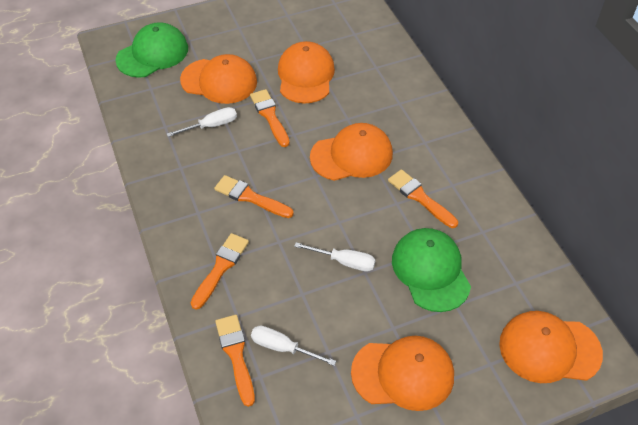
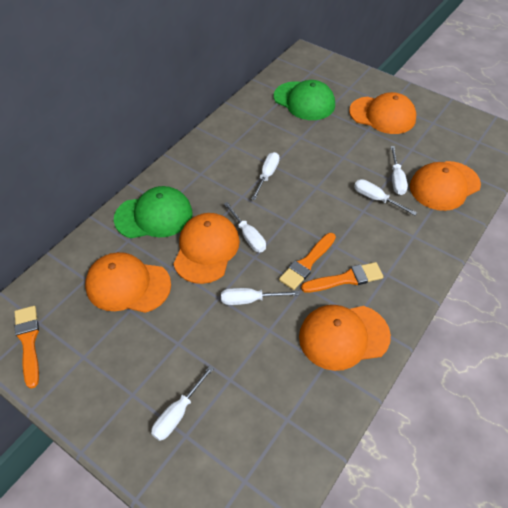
orange brush: [191,233,249,310] [214,175,294,218] [215,315,255,407] [250,89,290,147] [388,169,458,228] = 5 -> [15,306,39,389] [279,233,336,290] [301,262,383,293] = 3
white screwdriver: [167,107,237,137] [251,326,336,366] [294,242,375,272] = 3 -> [151,366,214,441] [221,288,299,305] [224,202,266,252] [251,152,280,200] [354,179,417,215] [390,146,408,195] = 6

